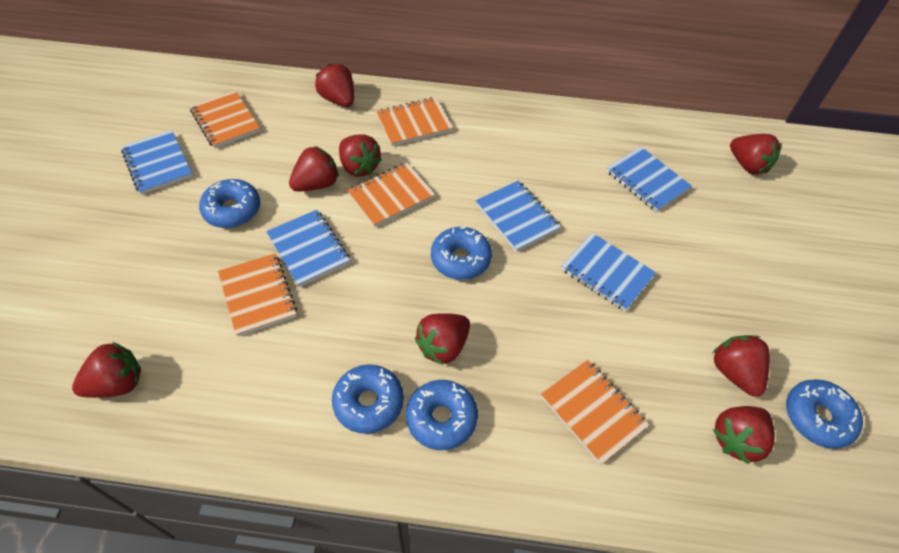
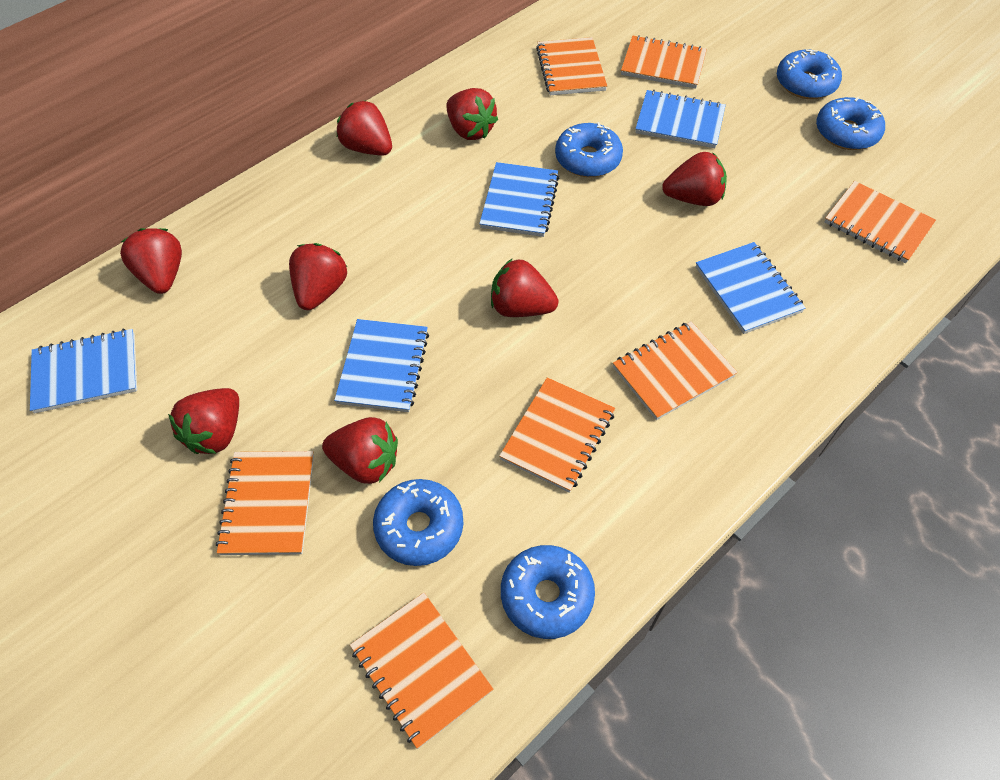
orange notebook: [190,90,260,149] [218,253,297,336] [347,163,435,227] [376,97,453,146] [541,360,649,465] = 5 -> [216,451,314,555] [350,592,493,749] [499,377,615,493] [536,37,607,95] [613,321,738,420] [621,35,707,89] [824,181,936,263] = 7

